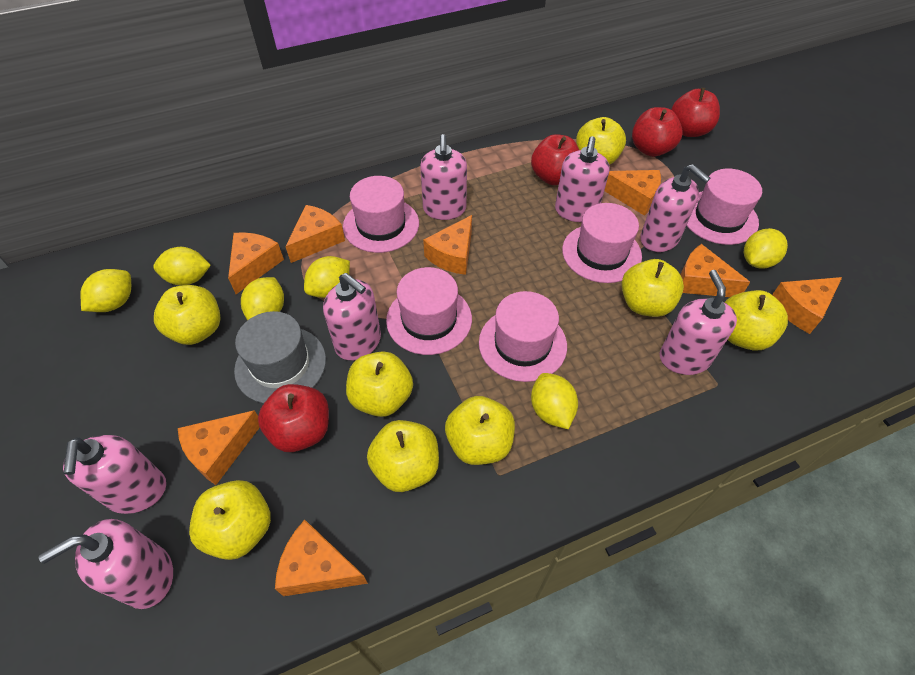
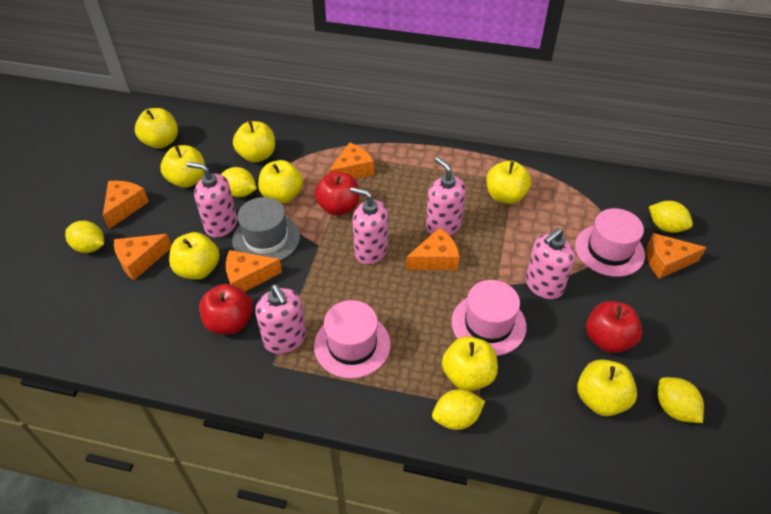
orange cheese: [178,410,260,485] [228,232,284,294] [275,520,368,596] [285,205,345,263] [423,215,472,275] [604,170,661,216] [680,244,750,297] [772,277,842,334] = 8 -> [103,181,149,229] [114,234,171,280] [226,250,282,292] [329,142,374,179] [406,228,460,270] [646,233,707,279] = 6
pink hat: [343,176,419,253] [386,267,472,355] [479,291,567,382] [562,203,642,283] [687,168,762,245] = 5 -> [314,300,391,379] [451,280,527,356] [575,208,645,277] = 3
pink soap dispenser: [39,519,173,609] [63,435,166,514] [323,273,381,361] [420,134,467,220] [555,136,610,222] [640,164,710,252] [659,270,737,375] = 7 -> [187,162,237,238] [255,284,306,354] [350,187,388,265] [426,157,466,236] [526,228,575,299] = 5
red apple: [258,384,329,452] [531,134,579,185] [632,107,683,157] [671,88,720,137] = 4 -> [199,284,253,334] [314,171,359,216] [586,301,642,353] = 3
yellow lemon: [80,269,131,312] [153,247,211,286] [241,277,284,320] [304,256,350,298] [531,373,578,429] [744,228,788,269] = 6 -> [65,221,104,253] [221,167,257,197] [432,389,485,430] [649,201,693,233] [658,377,704,423] = 5

